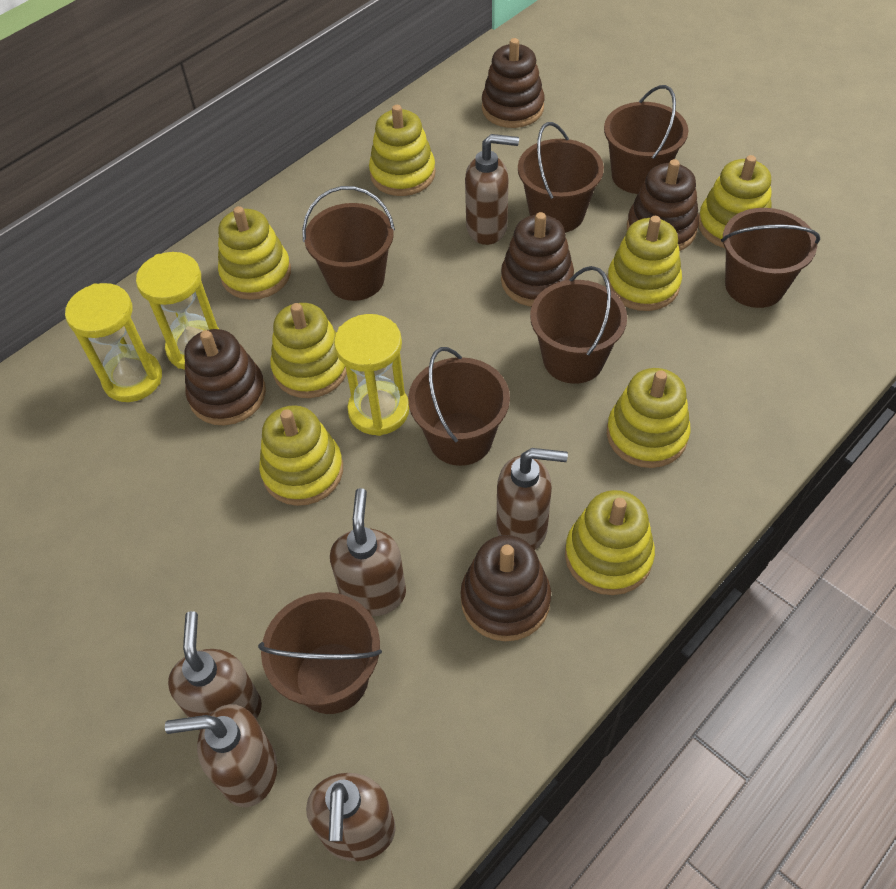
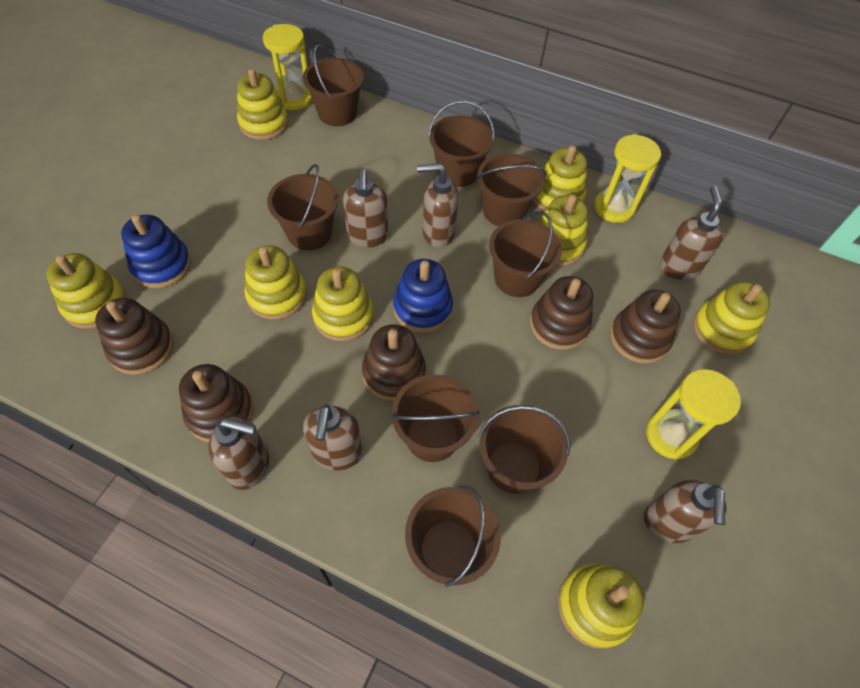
blue stacking toy: none = 0 -> [121,214,191,288] [393,259,453,333] = 2
brown bucket: [258,592,382,714] [302,186,395,301] [408,347,510,466] [518,122,604,232] [530,266,627,384] [604,85,688,194] [721,208,820,308] = 7 -> [267,164,339,250] [303,44,364,126] [390,374,480,462] [405,485,501,587] [428,100,495,187] [476,153,546,226] [478,405,571,494] [489,211,562,297] = 8

